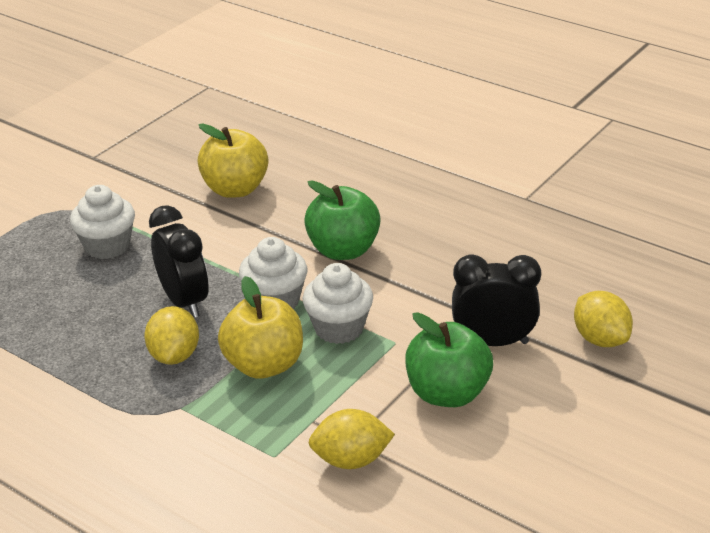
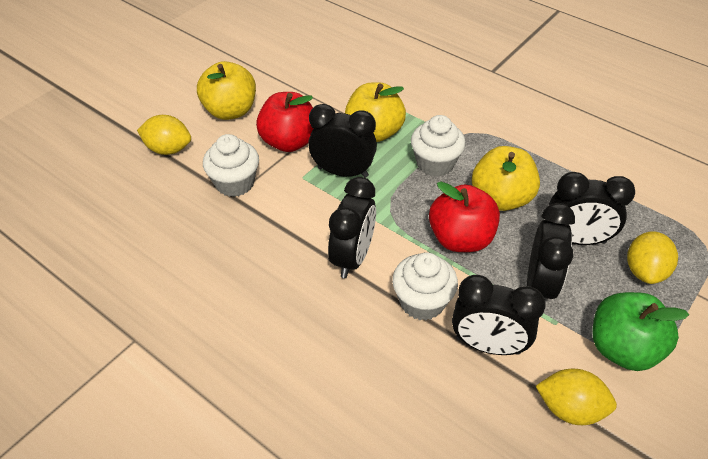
black clock: [149,205,209,318] [452,254,541,346] = 2 -> [308,104,377,178] [328,177,376,278] [452,275,546,355] [527,203,575,299] [549,172,635,245] = 5
green apple: [304,180,381,260] [405,312,493,407] = 2 -> [593,292,689,371] = 1
red apple: none = 0 -> [256,92,313,152] [429,182,500,252] = 2
yellow apple: [198,124,268,198] [218,276,303,379] = 2 -> [197,61,256,120] [345,82,406,142] [472,146,540,211] = 3

